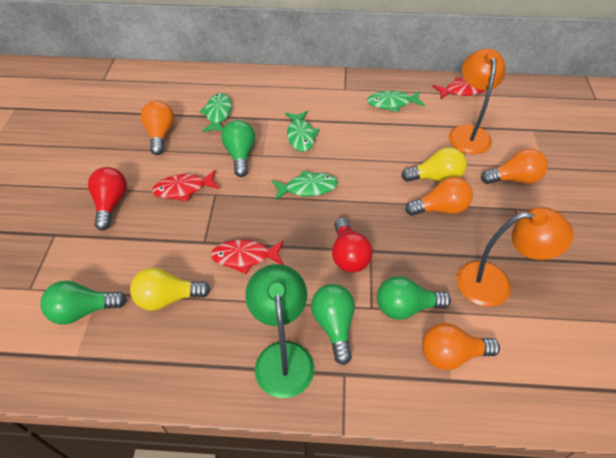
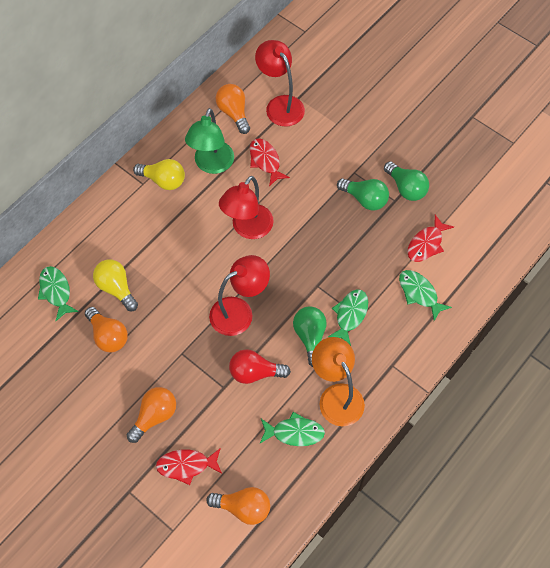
green light bulb: [40,281,127,324] [221,120,255,177] [311,284,355,365] [377,276,451,320] = 4 -> [293,306,327,367] [337,178,389,210] [384,161,429,201] = 3
orange lamp: [449,48,505,154] [457,207,574,307] = 2 -> [312,337,365,426] = 1
red lamp: none = 0 -> [209,255,270,336] [219,176,274,239] [255,40,305,127] = 3
red light bulb: [88,167,127,230] [332,218,373,273] = 2 -> [229,349,291,384] = 1

